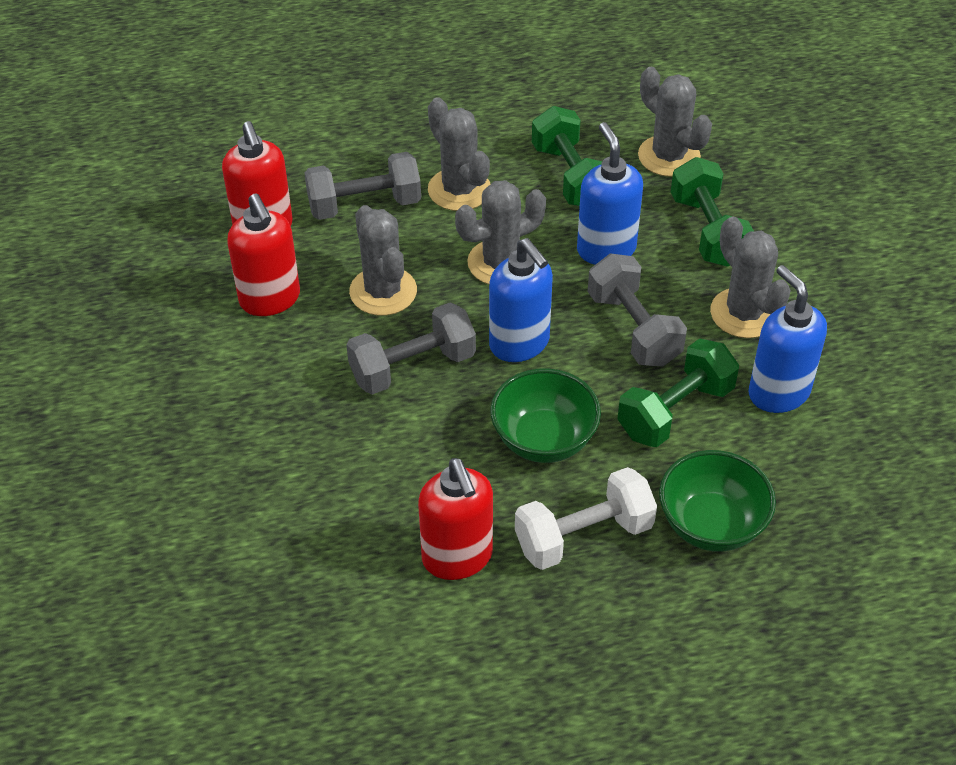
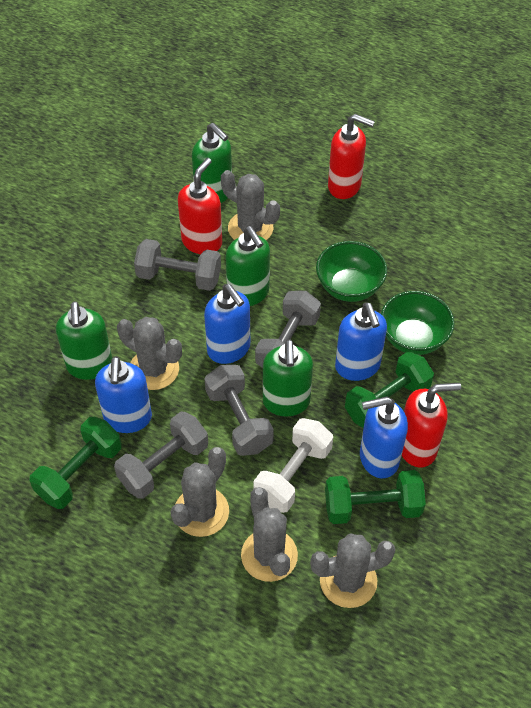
blue soap dispenser: [489,238,553,362] [577,122,643,265] [749,265,827,413] = 3 -> [95,356,152,433] [204,284,250,364] [335,302,387,381] [360,397,408,478] = 4
green soap dispenser: none = 0 -> [56,301,112,380] [192,123,232,203] [226,226,270,306] [263,339,313,416] = 4
grey dumbbell: [305,152,421,220] [346,302,476,395] [588,254,687,367] = 3 -> [114,412,208,499] [134,239,221,291] [205,365,274,456] [255,291,321,368] = 4

